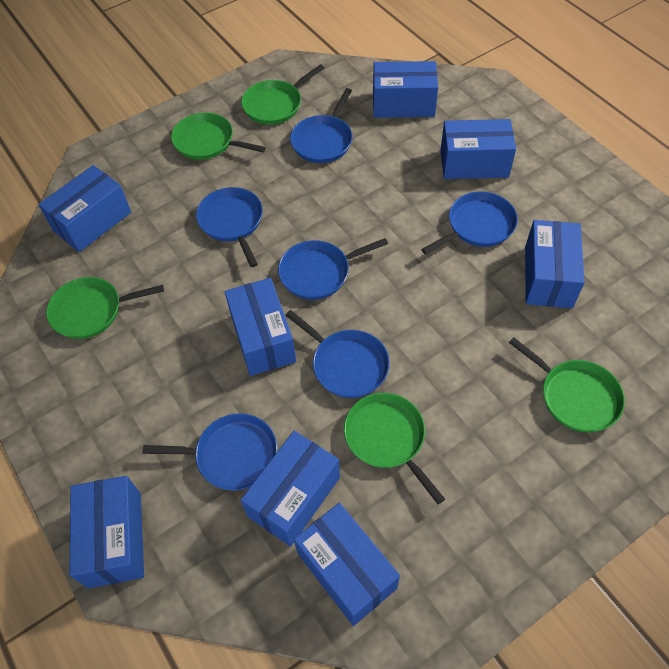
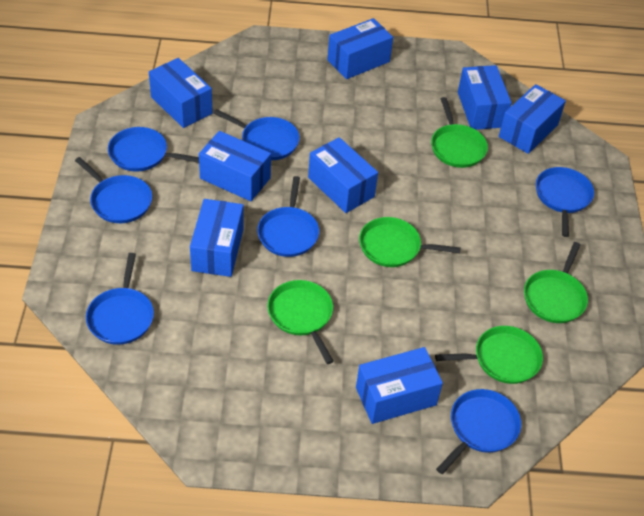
blue pan: [143,413,277,490] [196,187,263,267] [278,238,388,300] [285,310,390,398] [290,88,352,163] [421,192,518,254] = 6 -> [75,157,152,223] [86,253,154,345] [108,127,199,172] [214,109,300,160] [257,176,319,257] [436,389,521,474] [536,167,594,237] = 7

